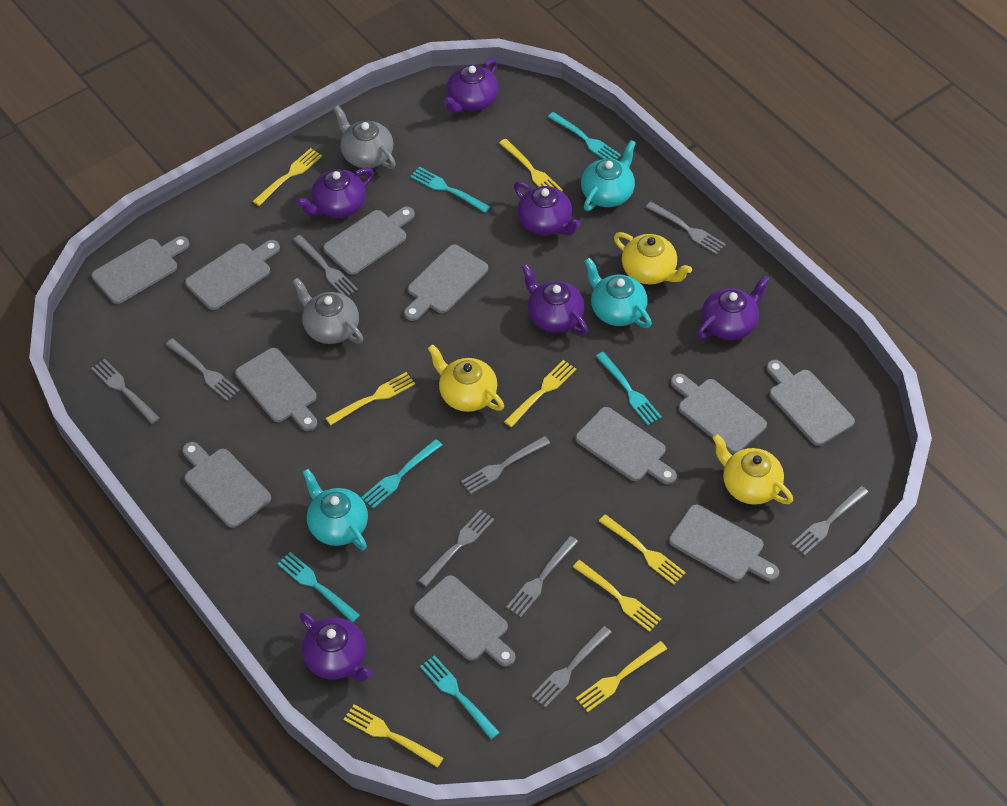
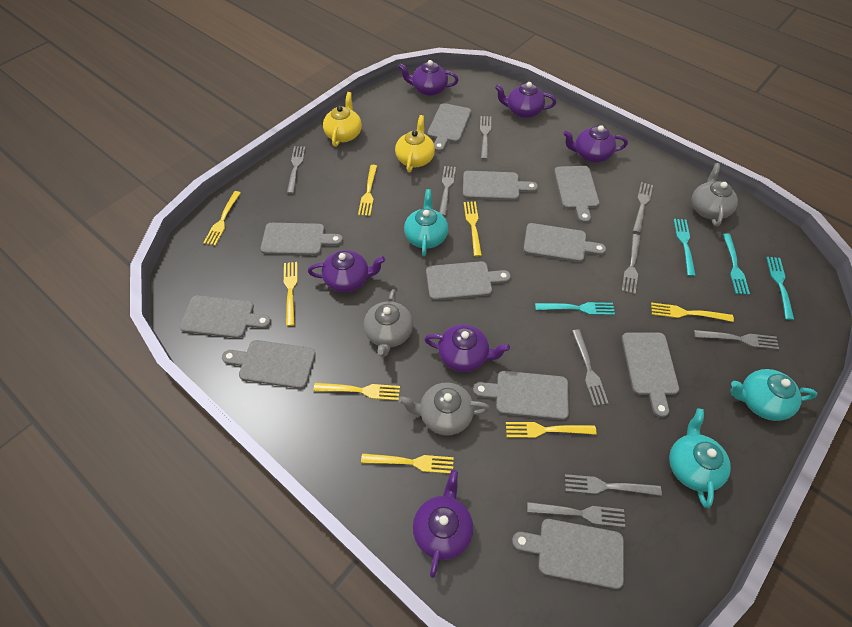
grey teapot: [292,278,363,344] [334,106,396,169] = 2 -> [364,289,413,357] [399,382,490,436] [691,163,738,227] = 3
turquoise fork: [277,552,360,623] [361,439,442,509] [410,167,490,213] [420,655,500,740] [548,112,621,160] [595,352,662,425] = 6 -> [535,302,615,315] [673,219,696,277] [723,233,750,295] [766,257,794,320] = 4
yellow teapot: [428,344,504,412] [614,232,692,284] [712,434,793,505] = 3 -> [323,92,362,147] [395,115,435,172] = 2

